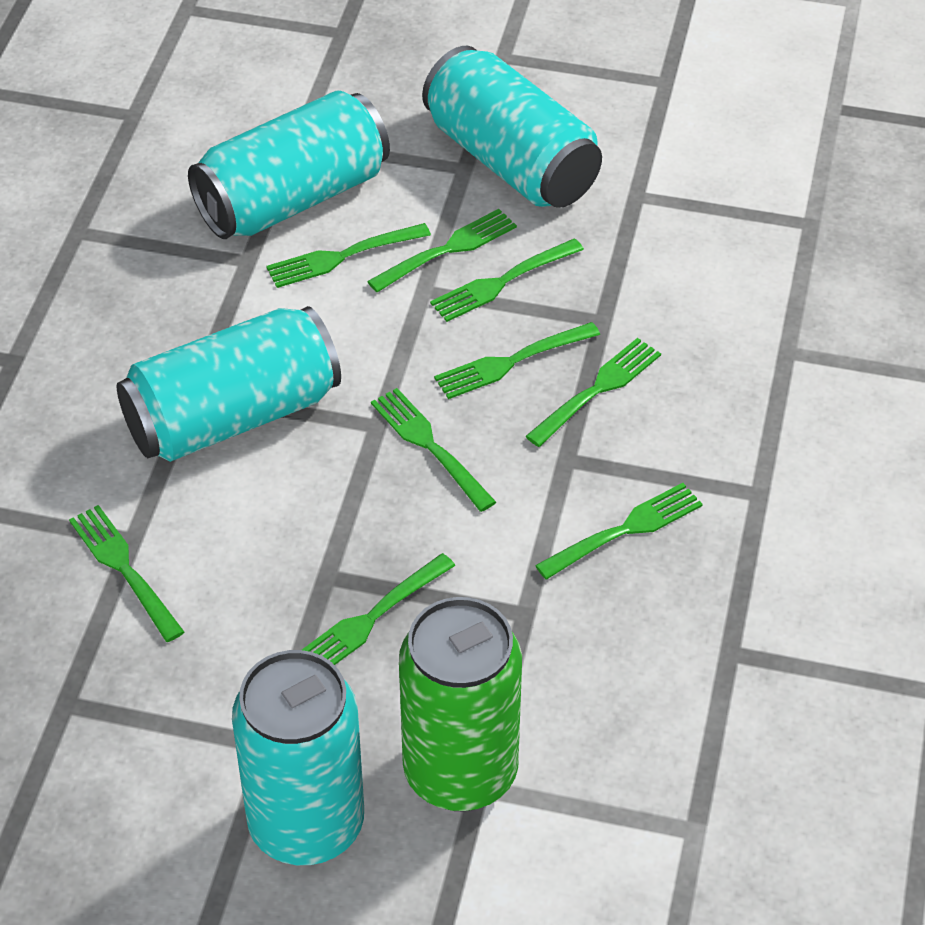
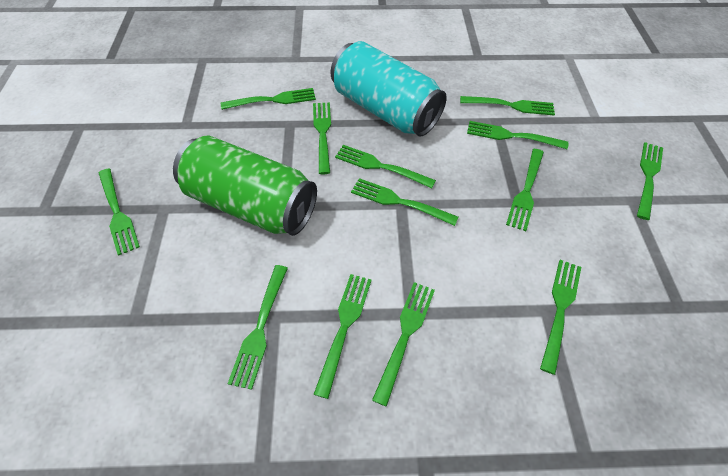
green fork: [69,505,184,642] [266,223,431,288] [302,553,455,665] [367,209,517,292] [371,388,496,512] [430,238,584,322] [434,322,600,399] [525,338,661,447] [535,483,703,579] = 9 -> [99,169,140,256] [221,88,316,110] [228,265,288,390] [313,102,331,174] [314,274,372,399] [335,145,436,188] [351,178,458,226] [372,282,435,407] [460,96,555,115] [467,121,568,149] [506,149,544,231] [540,260,581,375] [637,142,663,220] = 13
turquoise can: [117,306,341,462] [188,90,390,239] [232,650,364,865] [422,46,602,208] = 4 -> [331,41,447,137] = 1

